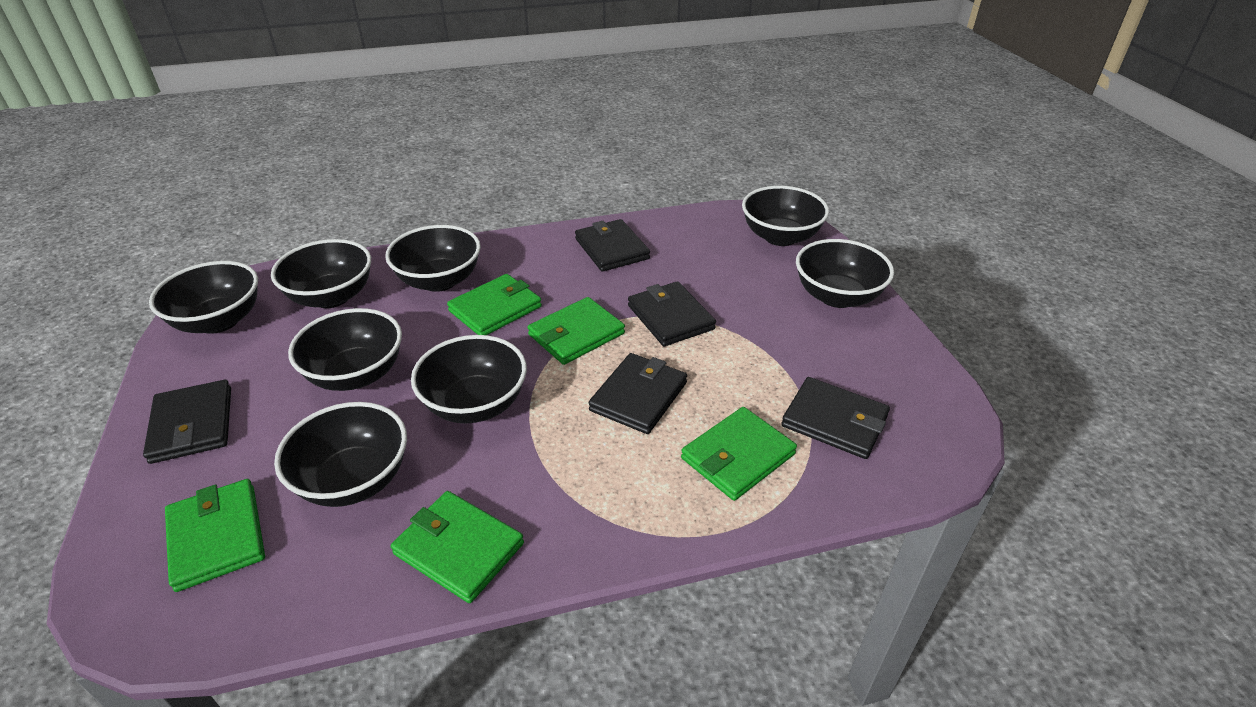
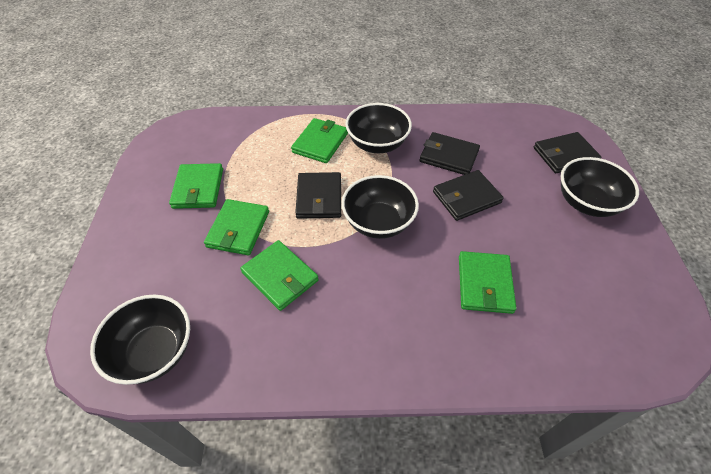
black bowl: [149,261,258,334] [271,239,371,308] [274,402,407,507] [288,308,402,391] [385,225,481,292] [411,335,527,423] [742,186,829,246] [796,239,894,308] = 8 -> [90,294,190,385] [341,175,419,239] [345,103,412,153] [560,157,639,217] = 4
black wallet: [143,380,231,464] [575,219,650,272] [588,353,687,434] [628,282,716,346] [782,377,890,459] = 5 -> [295,172,341,219] [419,132,480,175] [433,170,504,221] [534,132,602,173] = 4

